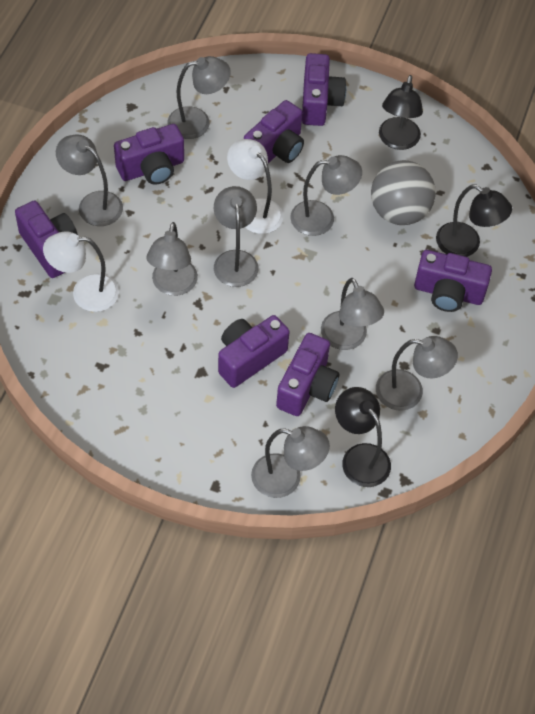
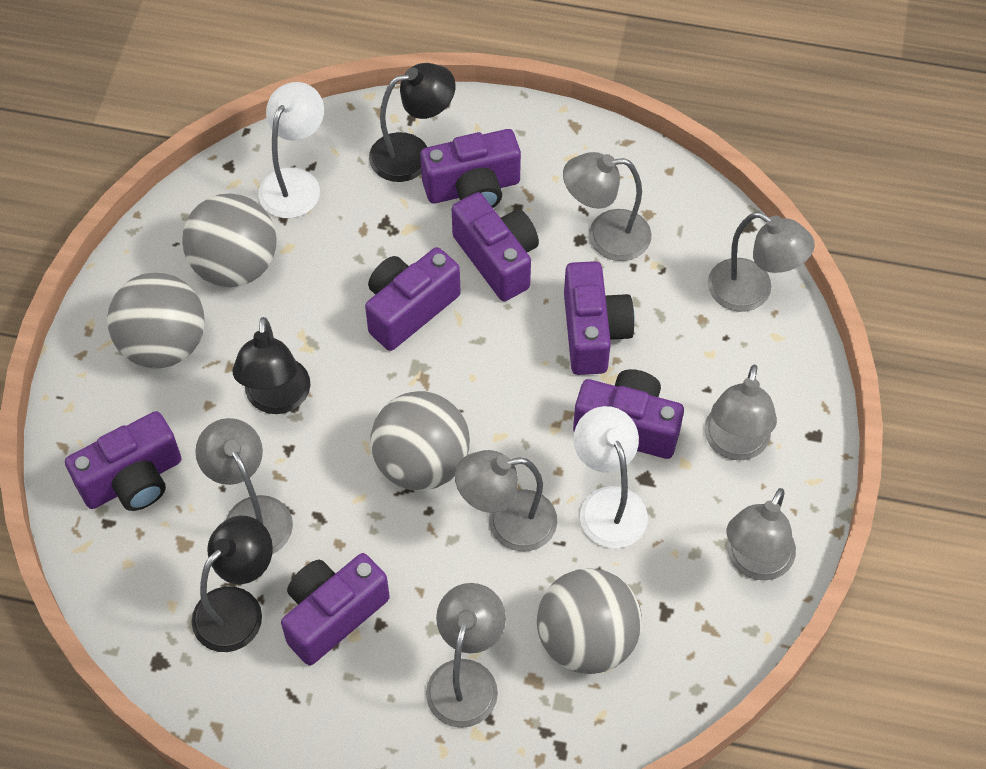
grey ball: [371,160,436,225] = 1 -> [107,272,205,368] [182,193,277,287] [371,391,470,491] [537,568,642,674] = 4
grey lamp: [56,135,123,226] [146,222,198,296] [168,56,231,139] [214,186,259,287] [251,426,330,498] [290,155,362,236] [321,278,384,350] [376,336,458,411] = 8 -> [195,418,293,554] [426,583,506,728] [455,450,557,552] [563,152,652,261] [704,365,777,460] [708,212,815,312] [726,488,796,581] = 7

